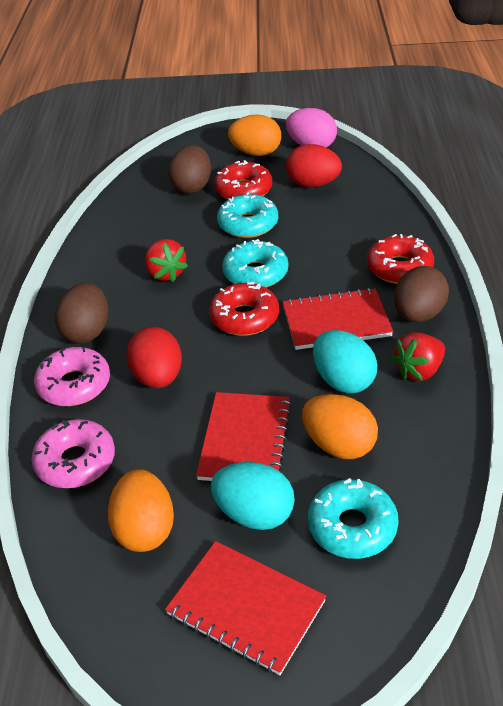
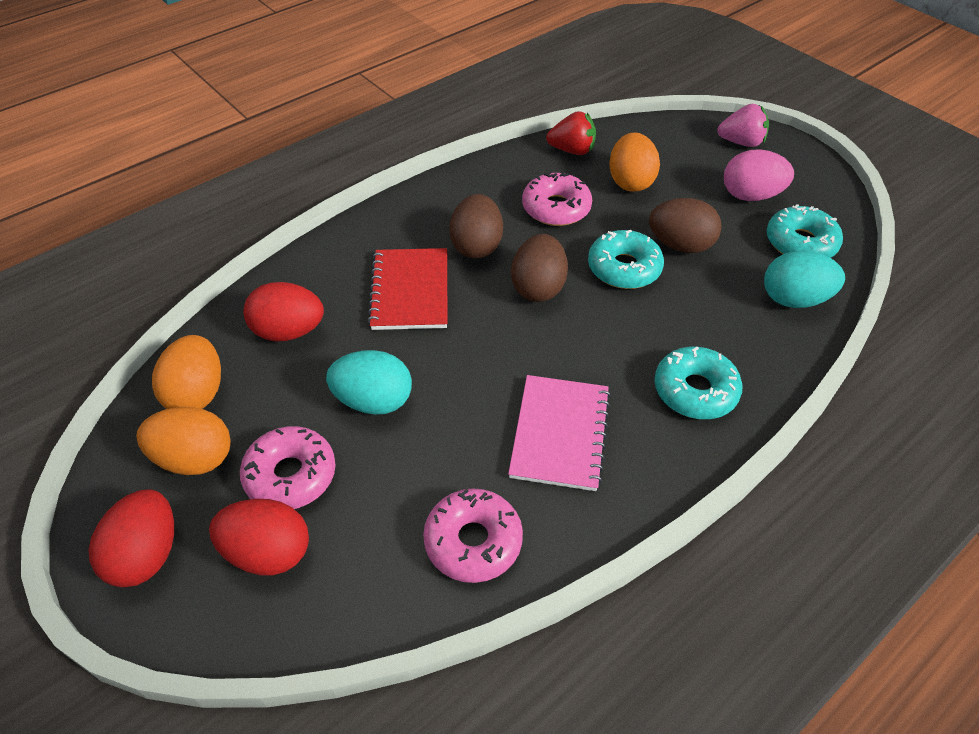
pink donut: [32,419,115,488] [34,347,110,406] = 2 -> [240,426,335,509] [423,488,523,583] [522,171,592,226] = 3
pink notebook: none = 0 -> [508,375,611,491] = 1
pink strawberry: none = 0 -> [717,104,769,147] = 1
red donut: [209,282,279,336] [214,160,272,200] [367,234,434,284] = 3 -> none = 0
red egg: [126,327,182,388] [286,144,342,188] = 2 -> [89,489,174,587] [209,499,309,575] [243,282,324,341] = 3
red notebook: [165,541,326,675] [196,392,292,481] [282,288,393,350] = 3 -> [368,248,448,330] = 1
red strawberry: [145,239,188,282] [391,332,445,381] = 2 -> [546,111,596,155] = 1

